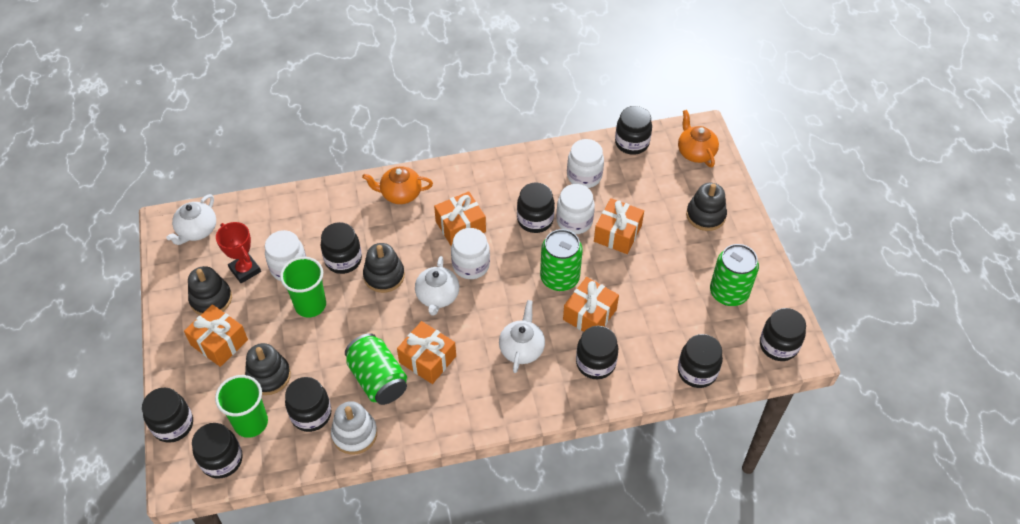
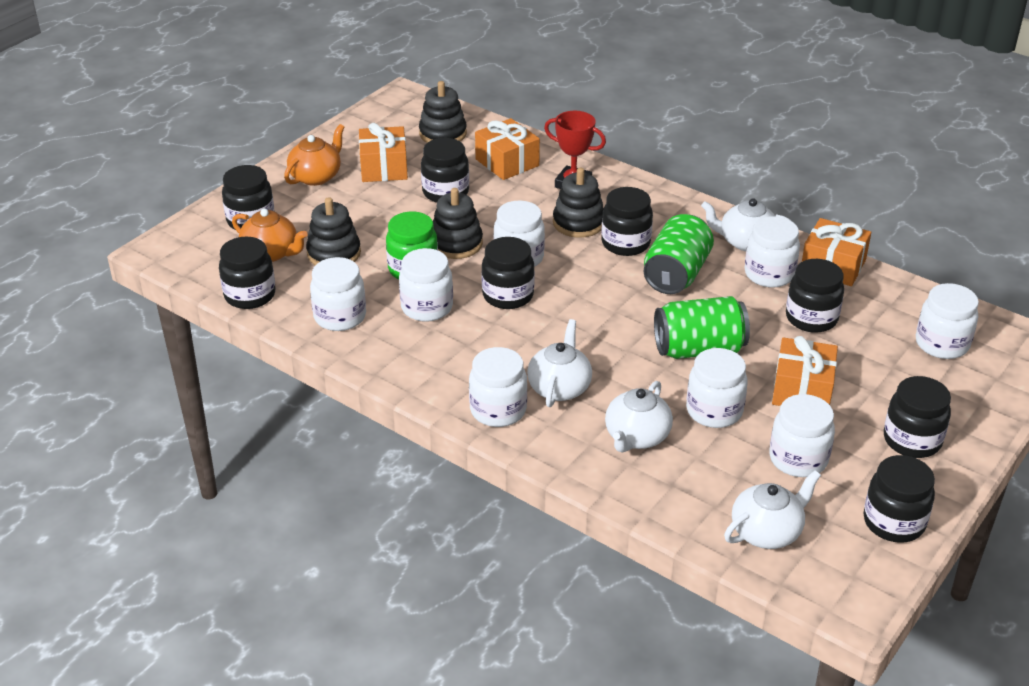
black jar: [142,387,193,443] [192,423,243,479] [285,377,332,432] [321,222,362,274] [517,183,555,233] [576,326,618,379] [615,106,652,155] [678,334,723,388] [760,308,806,361] = 9 -> [219,237,275,309] [222,165,274,230] [421,138,469,203] [481,237,535,309] [601,187,653,256] [786,259,844,333] [864,455,935,543] [884,376,951,458] = 8
green can: [345,333,407,405] [540,229,583,291] [710,244,759,306] = 3 -> [644,214,714,294] [654,296,750,359] = 2
green cup: [215,375,268,438] [280,257,326,317] = 2 -> none = 0
green jar: none = 0 -> [386,212,438,279] = 1
orange gift: [184,304,248,367] [397,321,456,384] [434,191,486,246] [563,277,619,332] [594,198,644,254] = 5 -> [359,123,408,182] [475,118,540,180] [772,336,838,406] [802,218,871,286] = 4
white jar: [265,230,306,281] [451,228,490,279] [556,184,595,234] [567,139,604,188] = 4 -> [310,257,366,331] [399,248,453,322] [469,347,527,427] [493,200,545,267] [686,348,748,428] [745,216,800,287] [769,394,835,477] [916,283,979,359] = 8
white stacking toy: [331,401,377,455] = 1 -> none = 0
white teapot: [166,194,216,245] [415,256,459,316] [499,300,545,373] = 3 -> [527,319,592,407] [605,381,673,453] [701,198,791,251] [724,470,821,549] = 4

